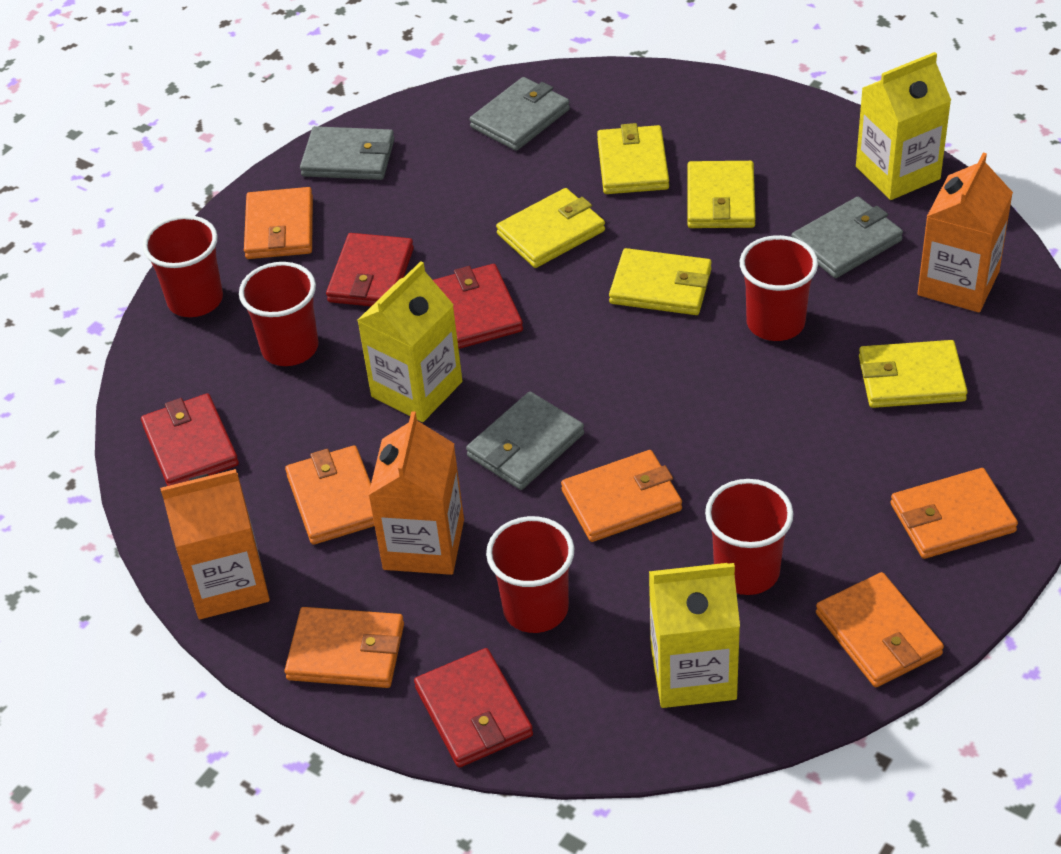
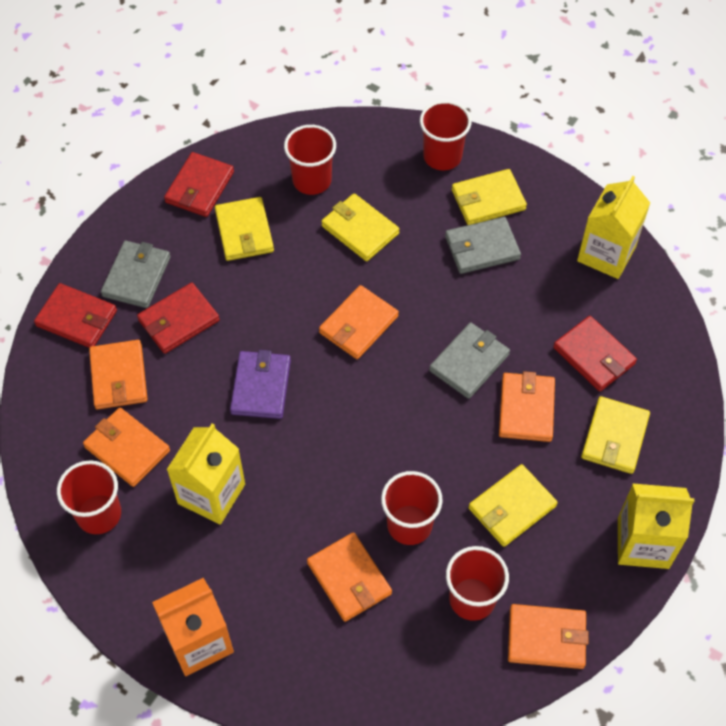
grey wallet: [300,126,395,180] [466,392,584,490] [469,77,570,151] [791,197,903,278] = 4 -> [101,241,171,308] [429,322,510,399] [445,217,521,274] = 3
orange carton: [160,469,270,619] [368,411,464,575] [917,153,1013,312] = 3 -> [152,578,234,676] = 1
purple wallet: none = 0 -> [230,350,291,419] = 1

